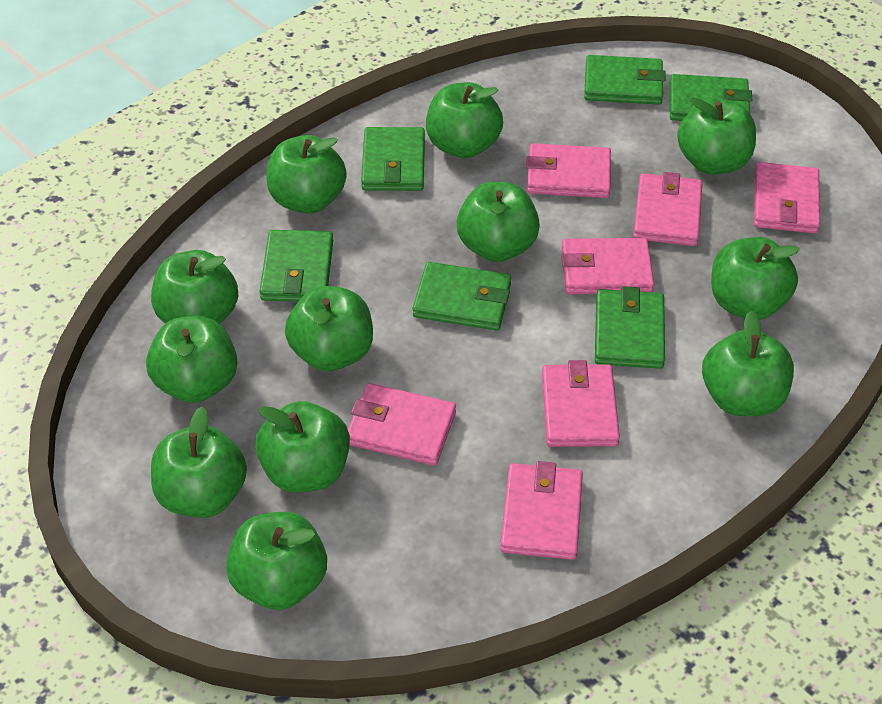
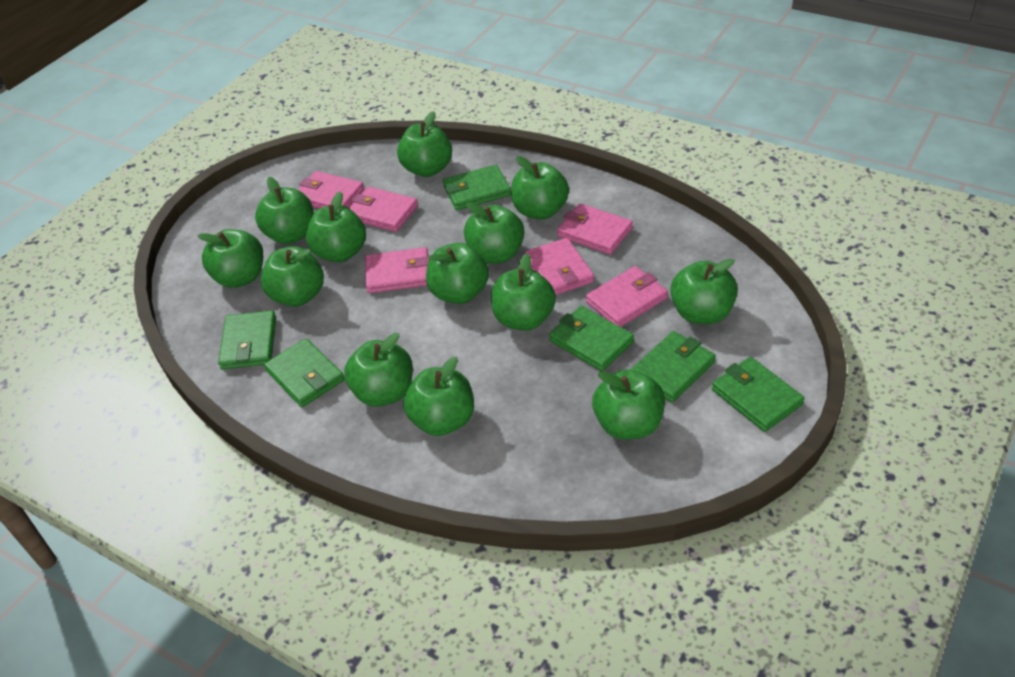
green apple: [146,316,238,403] [151,250,238,324] [151,406,247,518] [226,512,327,610] [255,401,350,492] [267,135,347,213] [285,286,373,371] [426,82,503,158] [456,182,540,262] [677,97,756,175] [702,310,794,416] [711,237,800,320] = 12 -> [197,229,263,288] [255,177,314,244] [261,246,324,307] [306,191,366,262] [344,333,413,407] [397,111,452,177] [403,357,474,436] [426,243,489,304] [464,202,524,264] [491,253,556,330] [511,156,569,220] [592,369,665,439] [670,259,738,324] = 13
pink wallet: [348,383,456,465] [500,461,583,560] [526,143,611,198] [542,360,620,447] [561,238,654,294] [633,172,702,246] [754,162,820,234] = 7 -> [298,171,364,209] [349,187,418,232] [365,247,430,293] [525,238,594,295] [557,204,633,255] [586,266,668,327] = 6

